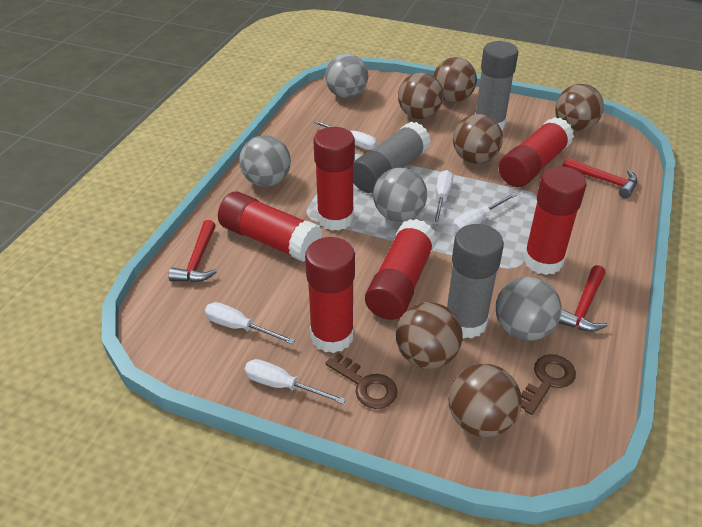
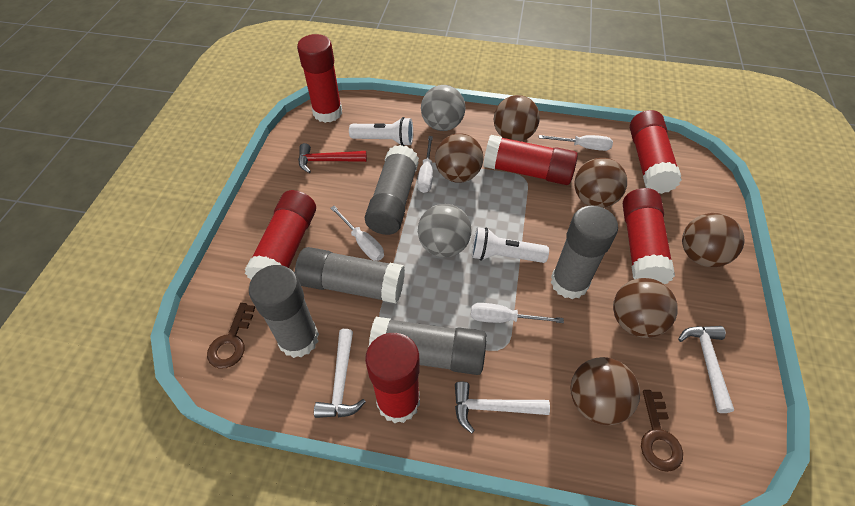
grey ball: [239,135,291,187] [325,53,368,98] [373,168,427,222] [496,276,562,341] = 4 -> [418,204,471,258] [421,85,466,131] = 2
grey glue stick: [353,122,431,193] [447,224,504,339] [475,41,518,130] = 3 -> [249,265,319,358] [295,247,405,304] [365,145,419,235] [369,317,487,375] [551,206,618,299] = 5
red hammer: [168,220,217,282] [559,265,607,332] [562,157,638,198] = 3 -> [298,143,367,173] = 1
white flashlight: none = 0 -> [349,117,413,146] [472,227,549,263] = 2
white hammer: none = 0 -> [314,329,366,418] [455,381,550,434] [678,326,734,413] = 3
white screwdriver: [205,302,295,344] [245,359,346,404] [313,120,378,150] [433,170,453,225] [453,193,517,232] = 5 -> [331,206,384,261] [417,136,433,193] [471,303,564,323] [539,135,613,151] = 4

